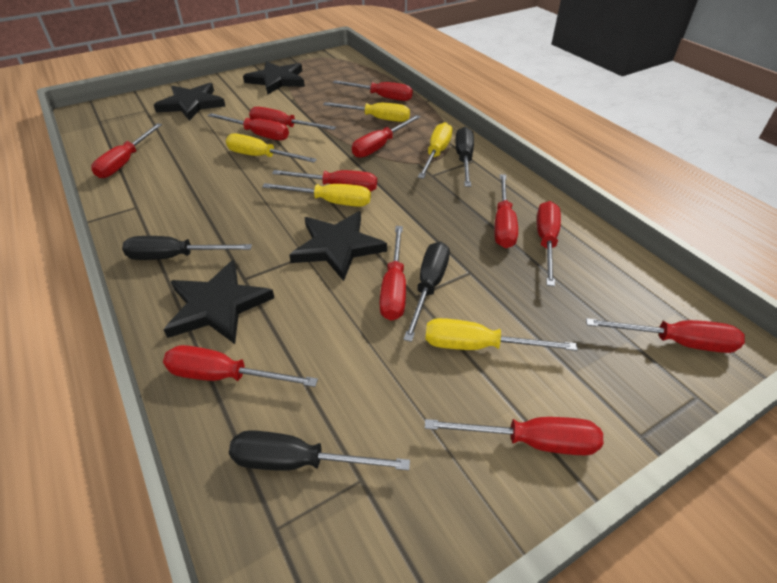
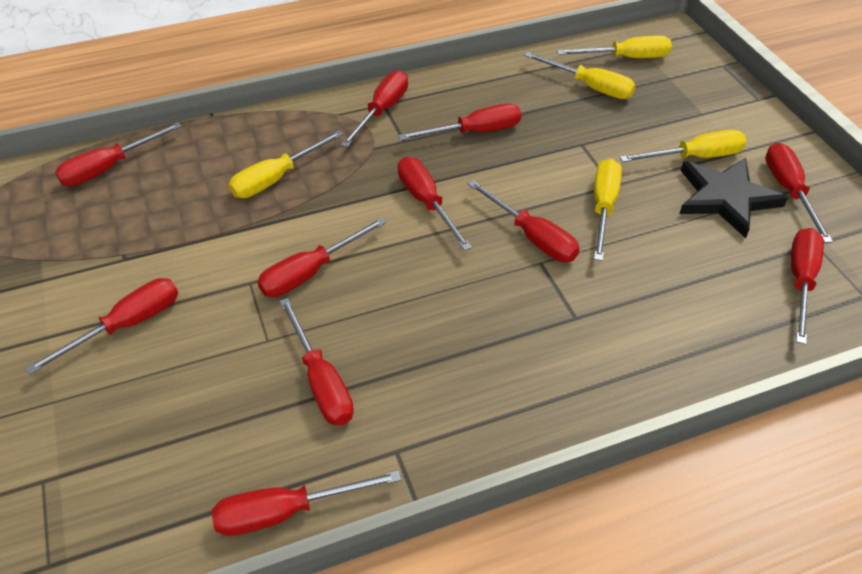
black screwdriver: [122,236,252,260] [229,430,410,471] [403,242,450,342] [455,127,474,187] = 4 -> none = 0
black star: [154,83,225,121] [164,260,274,344] [243,61,305,95] [289,211,387,281] = 4 -> [679,158,788,238] = 1
red screwdriver: [91,123,162,178] [163,345,318,387] [208,113,289,140] [249,107,336,130] [272,170,377,191] [333,80,413,101] [352,115,420,158] [380,226,406,321] [425,417,603,455] [494,174,518,248] [537,201,561,287] [586,318,745,353] = 12 -> [25,278,178,375] [55,122,182,186] [212,470,401,536] [257,218,386,297] [279,298,354,426] [341,70,408,147] [398,103,521,141] [398,157,472,251] [468,180,580,262] [765,143,833,243] [791,228,824,345] = 11

